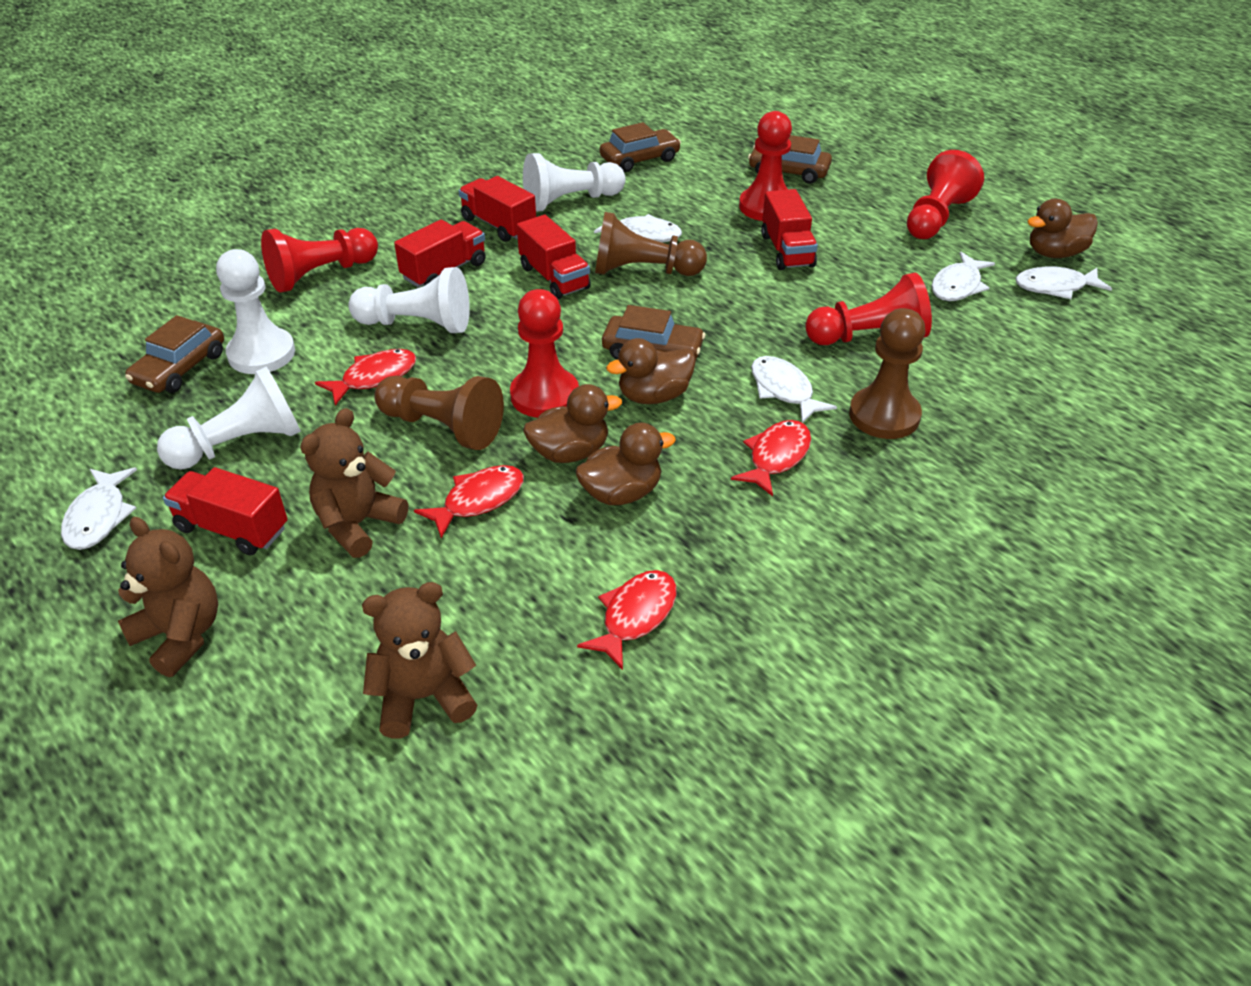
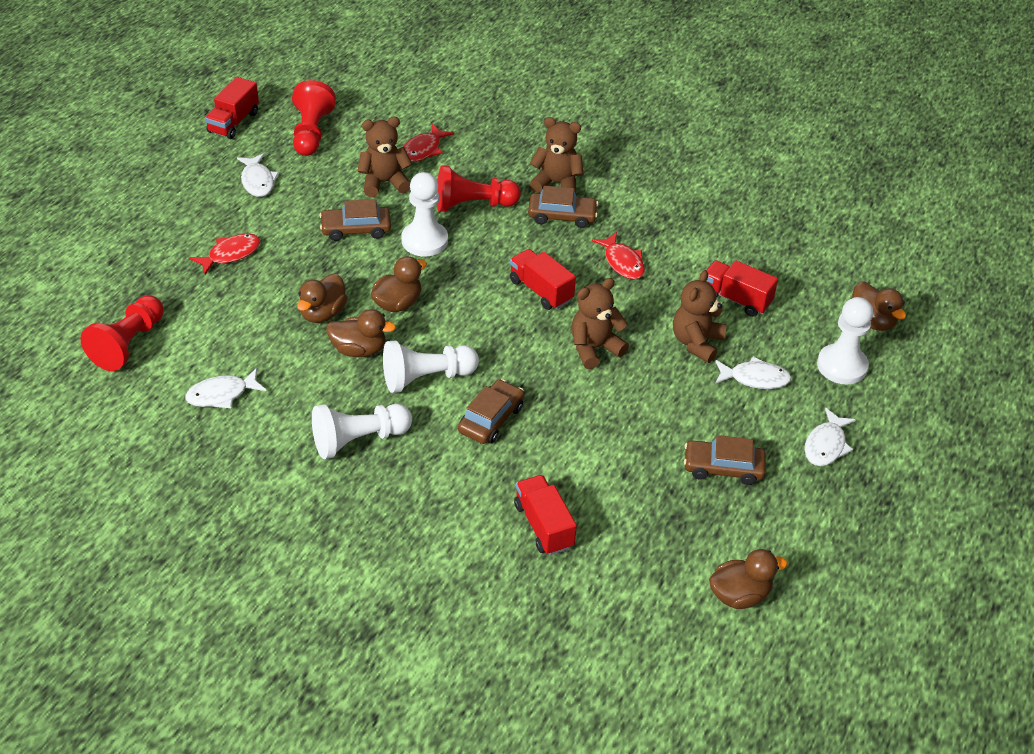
brown duck: [524,384,622,463] [575,423,676,505] [606,338,696,404] [1027,199,1098,258] = 4 -> [297,274,348,323] [326,309,396,357] [371,256,427,312] [709,549,788,609] [852,282,906,331] = 5
brown pawn: [374,376,504,450] [595,212,707,276] [849,308,925,439] = 3 -> none = 0
brown teddy bear: [118,517,218,677] [300,408,408,558] [362,582,477,739] = 3 -> [357,117,412,197] [530,117,583,194] [572,278,629,369] [673,270,727,363] = 4
red fish: [315,349,416,405] [414,465,524,538] [577,570,677,670] [731,420,811,496] = 4 -> [190,234,261,275] [404,123,454,162] [592,232,645,279] = 3
red pawn: [261,228,378,292] [510,289,579,418] [739,111,792,221] [805,273,932,345] [907,150,984,239] = 5 -> [80,295,164,371] [292,80,336,156] [437,165,521,212] = 3
red truck: [163,467,287,555] [394,220,486,288] [459,176,536,242] [517,215,591,299] [761,189,818,270] = 5 -> [205,77,259,139] [510,249,576,310] [514,475,577,555] [706,260,778,317] = 4
white fish: [61,467,137,550] [594,214,682,242] [751,356,837,423] [932,252,995,301] [1016,266,1112,299] = 5 -> [185,368,266,408] [237,153,279,197] [715,357,791,389] [804,408,856,466] = 4

